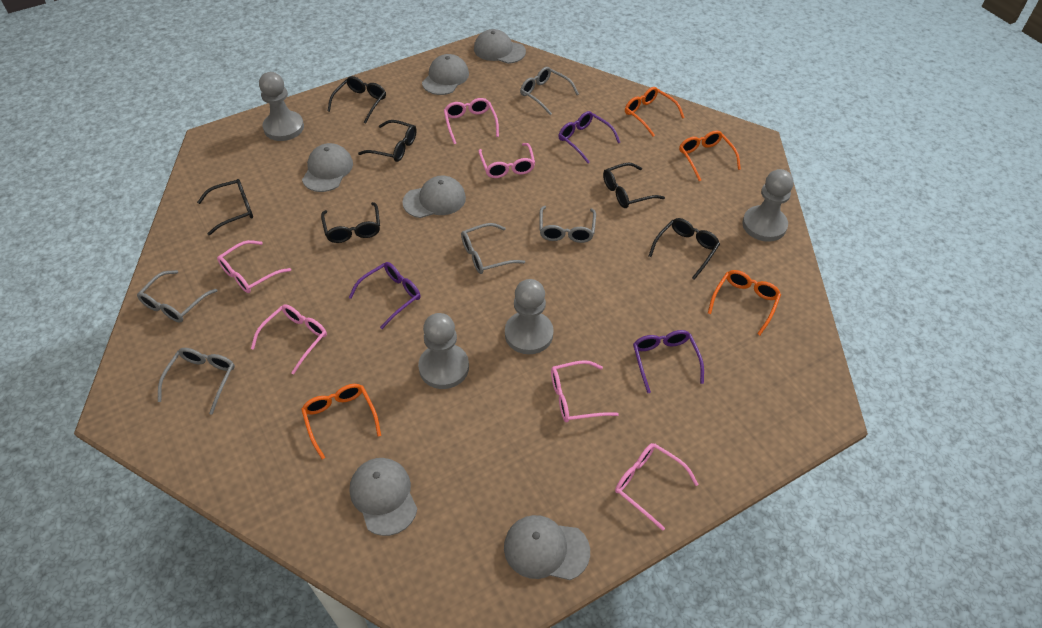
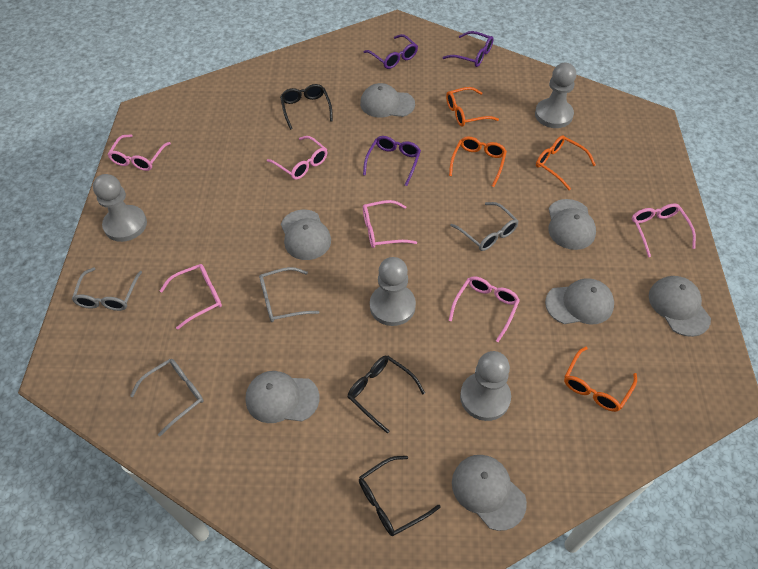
black glasses: [197,179,253,235] [321,202,380,243] [328,76,386,124] [358,120,417,162] [603,163,665,208] [649,218,720,280] = 6 -> [280,84,333,130] [348,356,425,434] [359,456,441,536] = 3
grey cap: [302,143,353,192] [350,458,417,536] [403,176,466,218] [422,54,469,95] [474,29,526,64] [504,515,590,580] = 6 -> [245,371,319,423] [281,210,331,260] [360,83,415,117] [452,455,527,531] [545,278,614,324] [548,199,596,250] [649,276,711,337] = 7
grey glasses: [137,270,218,323] [158,348,235,415] [461,223,525,274] [520,67,579,115] [539,206,596,243] = 5 -> [72,267,142,311] [130,359,204,437] [259,267,320,322] [450,202,518,251] = 4

